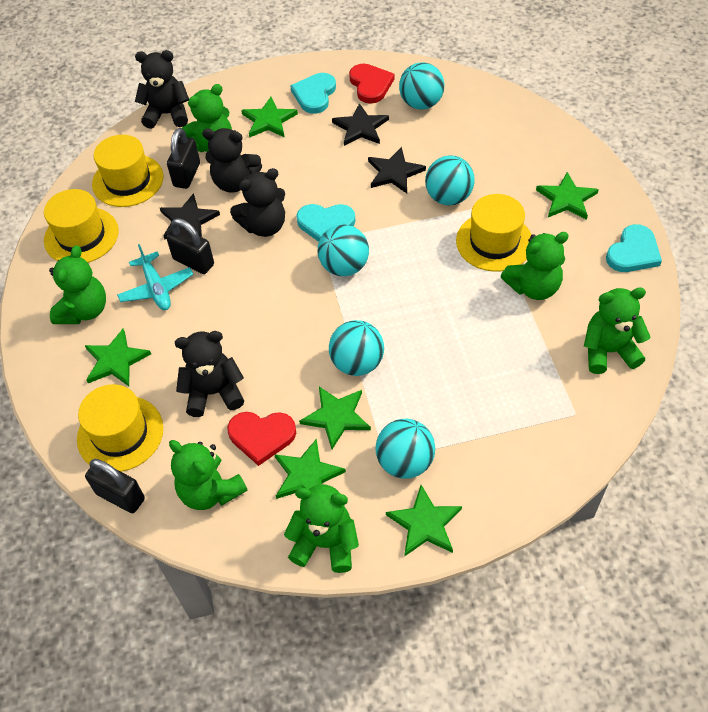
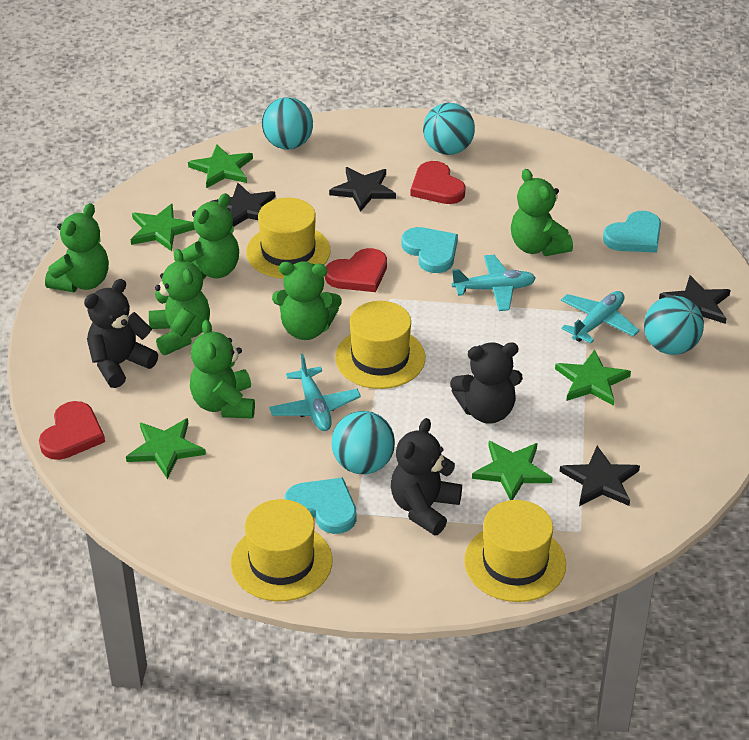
black padlock: [85,459,145,514] [166,218,214,274] [167,128,200,189] = 3 -> none = 0
black star: [160,193,220,240] [332,103,389,146] [368,147,426,193] = 3 -> [210,183,275,226] [329,167,396,212] [560,446,640,506] [659,275,731,324] = 4
black teddy bear: [135,50,189,129] [175,331,244,417] [202,128,262,193] [230,168,285,237] = 4 -> [84,279,158,388] [391,418,462,535] [450,343,523,424] = 3
green star: [85,328,151,386] [241,97,298,138] [274,438,346,499] [299,387,371,449] [386,485,462,556] [536,172,599,220] = 6 -> [126,418,206,479] [130,204,195,251] [188,144,253,188] [472,441,553,500] [555,349,631,406] = 5
red heart: [227,412,296,466] [349,64,394,104] = 2 -> [39,401,105,460] [325,248,387,292] [411,161,466,204] = 3
turquoise ball: [318,225,369,276] [329,320,384,376] [376,419,435,479] [399,62,445,109] [425,155,475,205] = 5 -> [262,97,313,149] [331,411,395,474] [423,103,475,155] [644,296,704,355] = 4
turquoise plane: [117,244,193,310] = 1 -> [269,354,361,431] [452,255,536,311] [561,291,640,344] = 3

